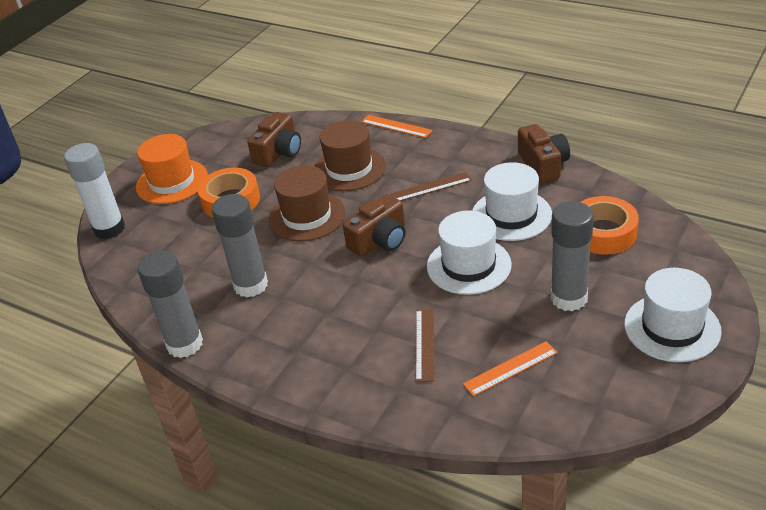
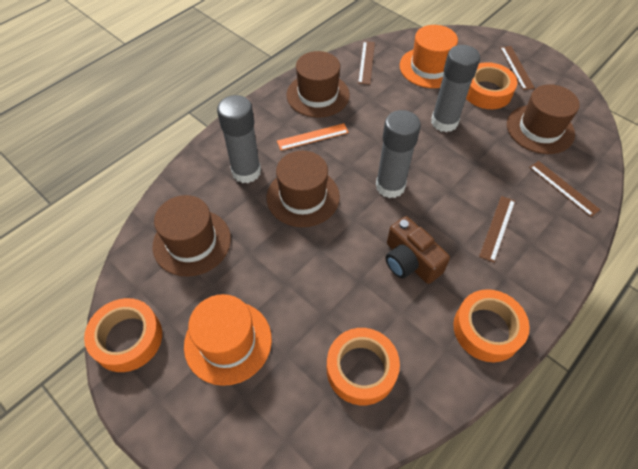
brown camera: [247,112,301,167] [343,194,405,257] [518,124,570,183] = 3 -> [385,216,450,284] = 1
brown hat: [269,165,346,241] [314,120,386,191] = 2 -> [152,195,231,277] [267,151,340,227] [286,51,350,118] [507,84,580,154] = 4
brown ruler: [391,172,472,201] [416,309,435,382] = 2 -> [358,41,375,85] [479,196,515,263] [500,46,535,90] [529,161,600,217] = 4
orange hat: [136,134,208,204] = 1 -> [184,294,272,386] [400,25,458,88] = 2
orange ruler: [362,115,433,138] [463,341,558,396] = 2 -> [277,123,349,150] = 1
orange tape: [198,168,260,217] [581,196,639,255] = 2 -> [84,298,162,372] [327,328,400,405] [453,289,530,362] [466,62,517,109] = 4
white glue stick: [64,143,125,239] = 1 -> none = 0
white hat: [427,211,512,295] [472,162,552,241] [624,268,722,362] = 3 -> none = 0

